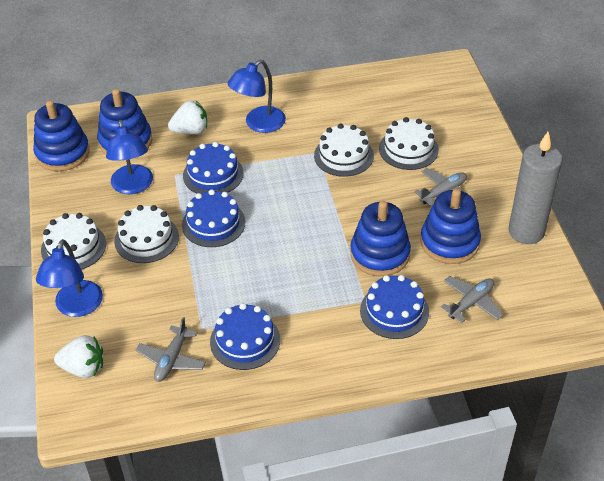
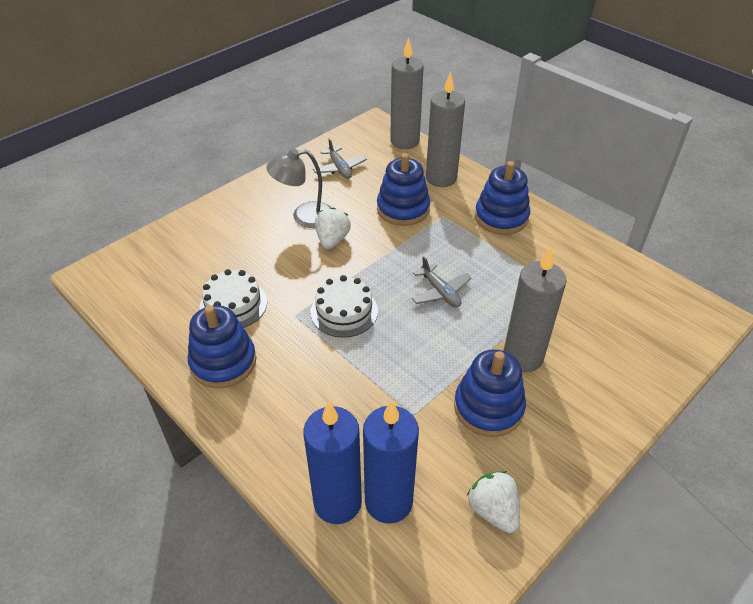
blue cake: [182,189,245,247] [183,142,244,194] [210,303,280,370] [360,275,429,339] = 4 -> none = 0
blue candle: none = 0 -> [303,401,362,524] [363,400,419,524] = 2
blue lamp: [36,239,103,317] [106,120,153,194] [228,60,286,133] = 3 -> none = 0
grey candle: [508,132,562,244] = 1 -> [390,38,424,149] [426,72,465,187] [503,247,567,372] = 3
grey lamp: none = 0 -> [266,148,332,228] = 1
grey plane: [136,317,206,382] [414,168,467,206] [441,276,503,323] = 3 -> [313,138,367,179] [412,256,471,307] = 2
white cake: [41,213,106,270] [114,205,179,263] [314,124,374,177] [379,117,439,170] = 4 -> [200,269,267,328] [311,275,378,338] = 2

